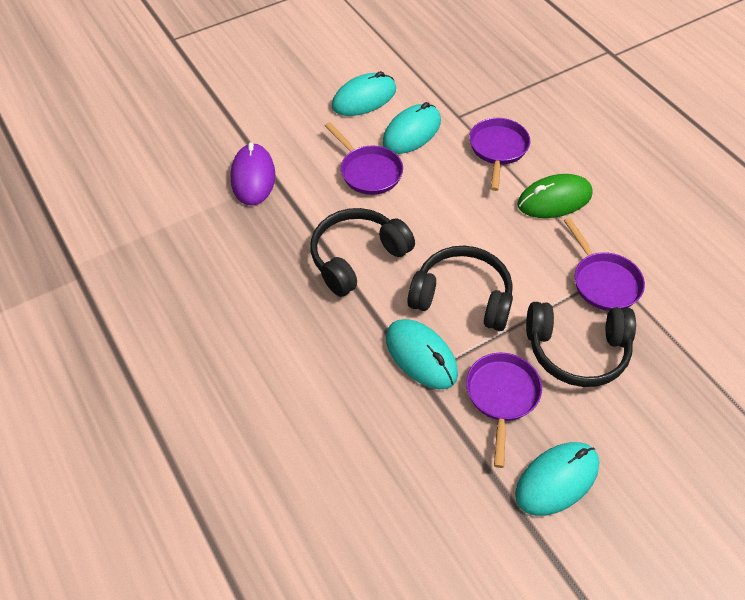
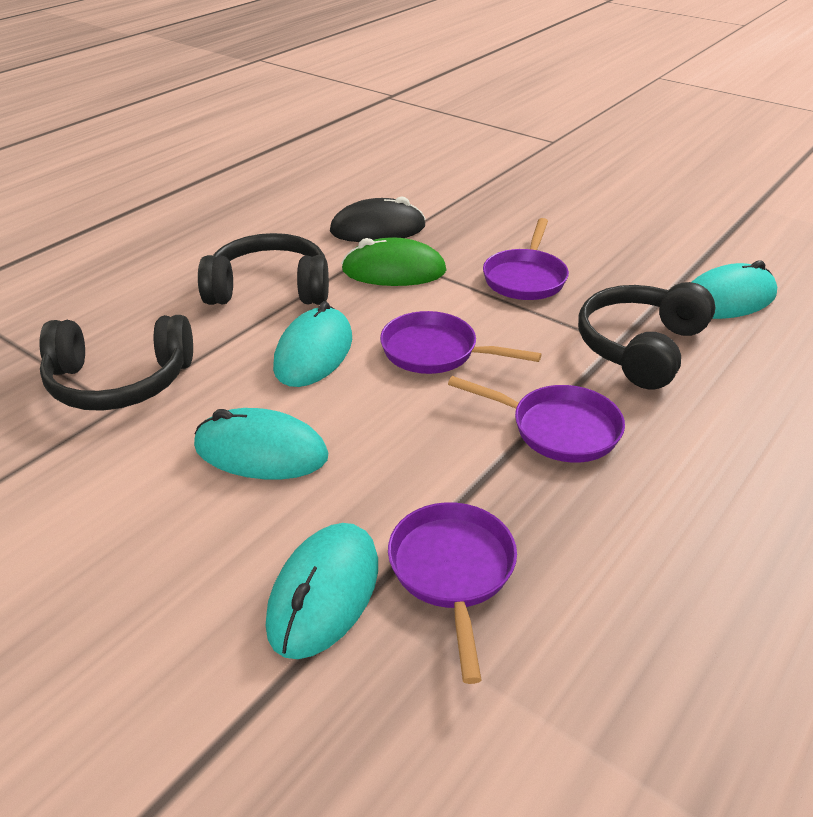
black mouse: none = 0 -> [330,196,426,242] = 1
purple mouse: [231,142,275,206] = 1 -> none = 0

